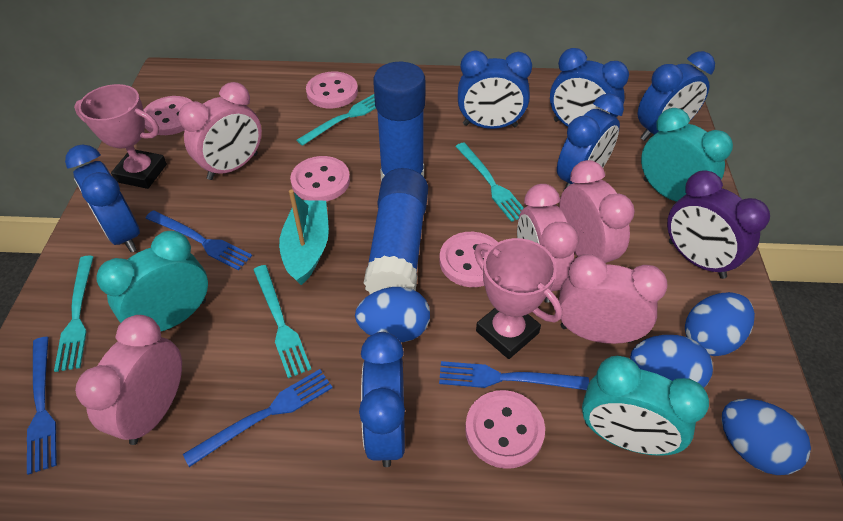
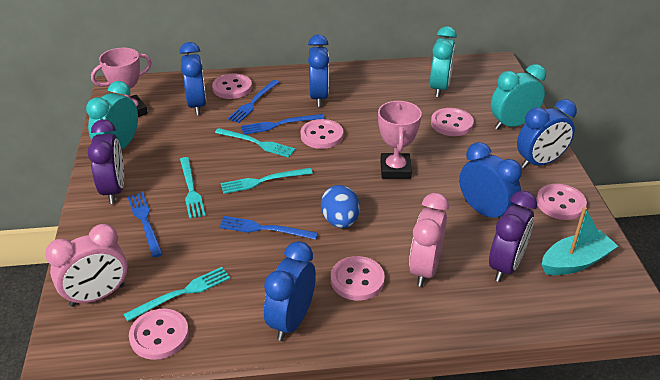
blue clock: [65,144,140,252] [359,332,405,467] [458,50,532,129] [550,48,629,127] [557,93,624,190] [638,51,715,141] = 6 -> [180,42,207,115] [264,241,316,341] [308,34,329,107] [459,142,522,219] [517,99,577,169] = 5
blue egg: [355,287,430,342] [630,335,713,388] [685,292,755,356] [721,399,811,475] = 4 -> [321,185,360,228] = 1
blue glue stick: [364,168,428,294] [373,62,425,181] = 2 -> none = 0
pink button: [143,96,193,135] [290,156,350,201] [306,72,358,108] [439,232,498,287] [465,390,545,469] = 5 -> [129,309,189,360] [212,74,252,99] [301,119,343,149] [331,256,385,301] [431,108,474,136] [536,184,587,220] = 6
pink clock: [75,315,182,445] [178,82,262,180] [517,184,579,303] [559,160,635,263] [559,254,668,344] = 5 -> [45,224,128,307] [409,193,449,287] = 2
purple clock: [667,170,770,279] = 1 -> [87,119,124,204] [489,191,537,282] = 2

